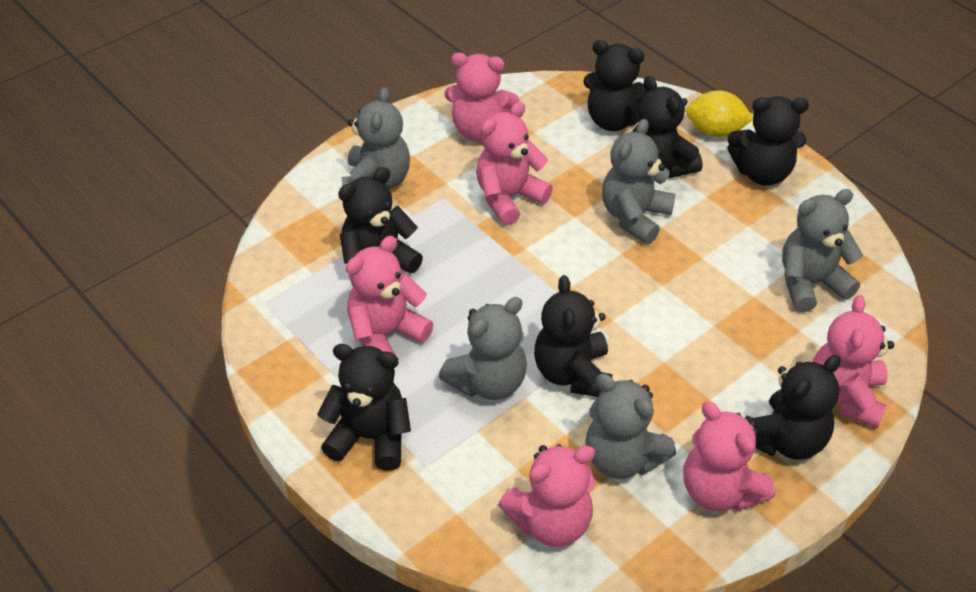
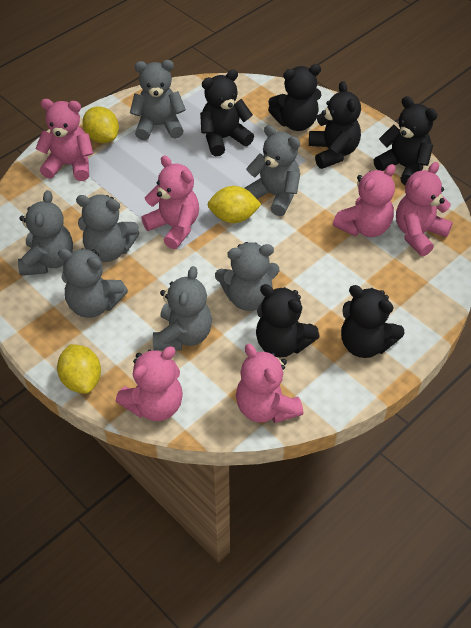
black teddy bear: [317,344,411,471] [338,167,423,273] [534,275,612,397] [583,40,647,131] [632,76,702,178] [727,96,809,186] [745,355,841,460] = 7 -> [200,69,254,156] [256,284,320,358] [268,64,321,131] [309,81,361,169] [341,285,405,358] [374,96,437,185] = 6
grey teddy bear: [342,87,410,189] [439,297,527,400] [585,374,676,479] [602,119,675,244] [782,189,863,312] = 5 -> [18,190,73,276] [58,248,128,318] [76,195,139,262] [130,60,186,140] [153,266,212,350] [215,242,280,311] [245,125,300,216] = 7
yellow lemon: [686,90,753,137] = 1 -> [57,344,101,394] [82,106,119,143] [208,186,262,223] = 3

